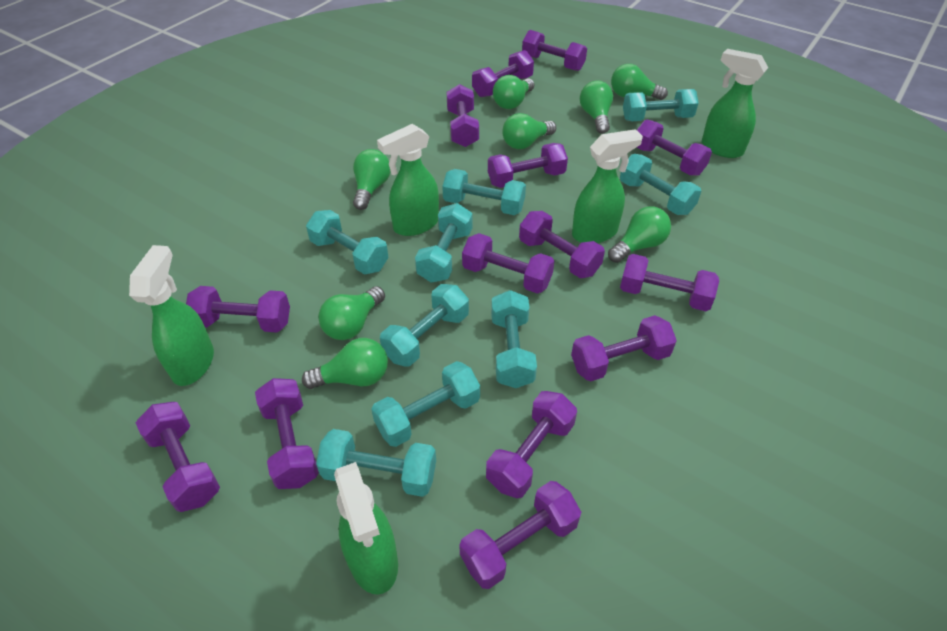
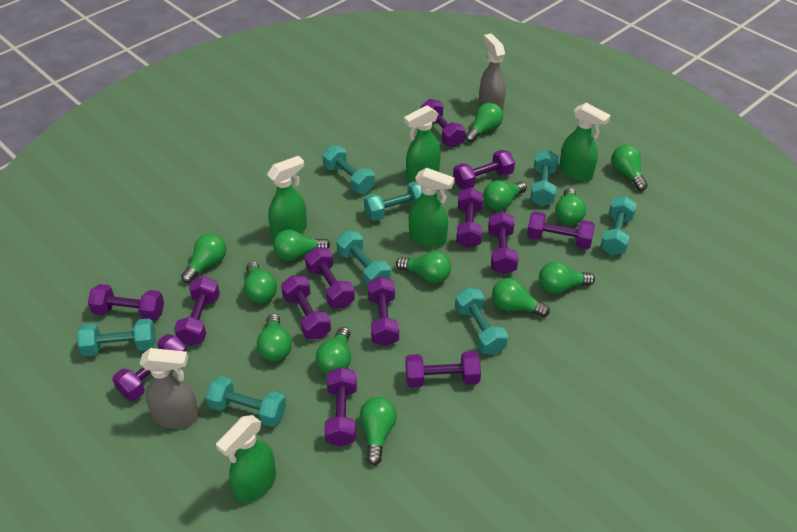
green light bulb: [302,338,388,389] [318,286,385,340] [353,149,391,210] [493,75,534,109] [502,113,556,149] [580,80,613,134] [608,206,671,263] [611,64,668,100] = 8 -> [181,233,226,283] [244,261,277,303] [257,314,292,361] [273,230,330,261] [316,327,351,374] [360,397,397,465] [396,251,451,283] [465,103,503,142] [483,181,527,210] [492,278,550,317] [539,261,595,294] [555,188,586,225] [611,145,648,191] = 13
grey spray bottle: none = 0 -> [140,348,199,428] [479,33,506,112] = 2
purple dumbbell: [136,402,220,512] [186,286,290,332] [255,378,319,489] [447,84,479,147] [459,481,581,589] [462,233,554,294] [472,50,534,97] [486,391,577,498] [488,143,568,188] [519,211,605,278] [522,30,587,71] [571,315,677,382] [620,254,719,311] [637,119,712,176] = 14 -> [88,284,164,321] [112,334,188,401] [174,276,220,346] [281,275,331,339] [305,247,355,308] [324,367,357,447] [368,276,399,346] [406,351,481,388] [421,99,466,147] [453,150,515,190] [456,188,483,248] [488,211,518,274] [527,211,595,249] = 13
turquoise dumbbell: [306,210,389,275] [316,429,436,497] [371,361,480,447] [380,284,469,367] [415,203,472,283] [442,169,526,215] [491,290,537,388] [620,154,701,215] [623,89,699,121] = 9 -> [77,319,156,356] [205,376,286,427] [322,145,375,193] [336,231,391,286] [364,181,422,221] [455,288,508,355] [530,150,559,206] [600,196,637,255] = 8

